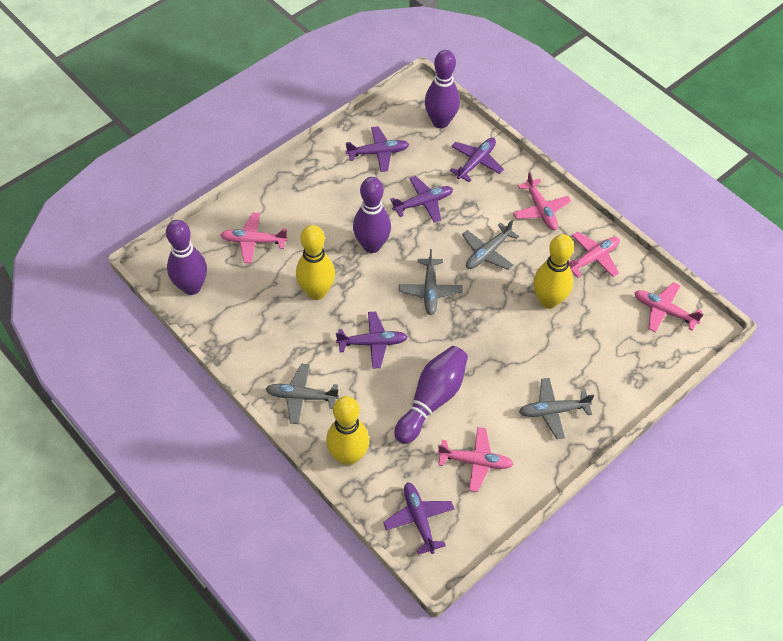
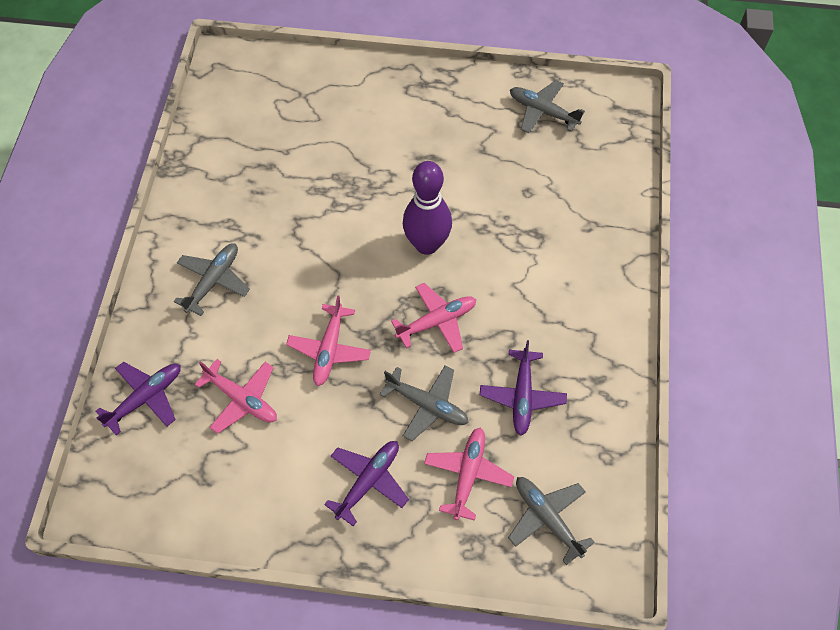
pink plane: [221,212,288,263] [437,427,513,492] [513,172,571,230] [569,232,620,278] [634,282,704,333] = 5 -> [195,359,277,434] [286,295,371,386] [391,283,476,353] [424,428,514,521] = 4
purple bowling pin: [166,220,207,295] [353,177,391,253] [394,346,468,444] [425,50,460,128] = 4 -> [403,161,452,255] = 1
purple plane: [336,312,408,369] [346,126,409,172] [383,482,454,555] [390,176,453,223] [450,138,504,182] = 5 -> [95,362,181,435] [324,441,409,526] [480,340,567,436] = 3
yellow bowling pin: [296,225,335,300] [326,396,369,465] [533,234,574,309] = 3 -> none = 0

